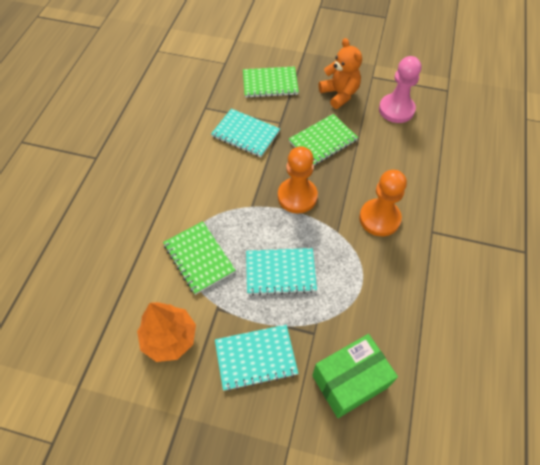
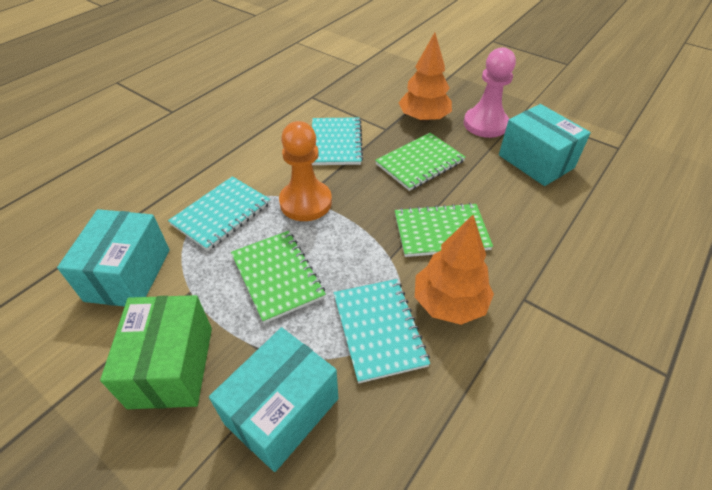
orange pawn: [278,146,318,213] [359,170,407,236] = 2 -> [279,121,332,221] = 1
orange teddy bear: [319,38,362,109] = 1 -> none = 0
orange tree: [137,302,196,362] = 1 -> [399,32,452,122] [415,215,494,325] = 2
turquoise box: none = 0 -> [57,209,170,307] [209,327,338,472] [499,104,591,186] = 3

